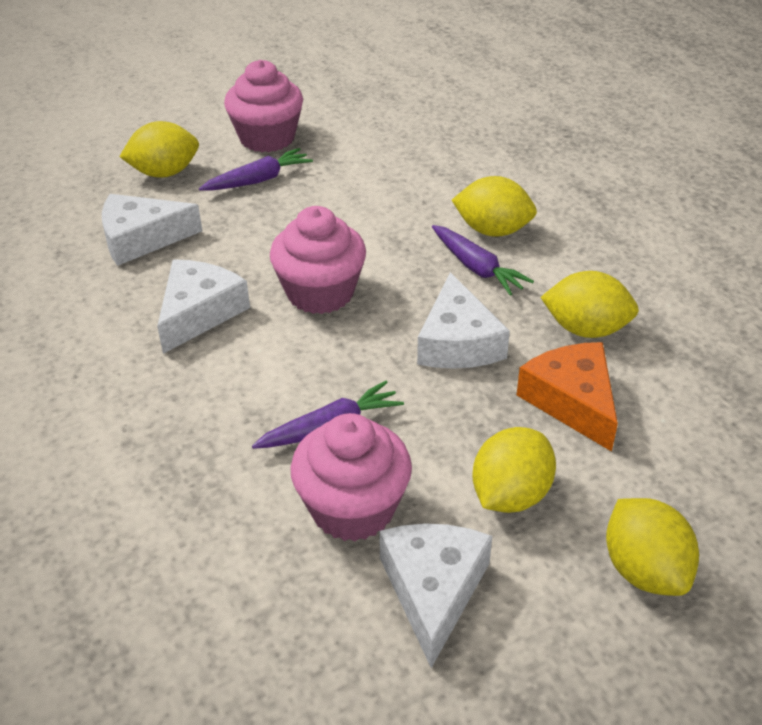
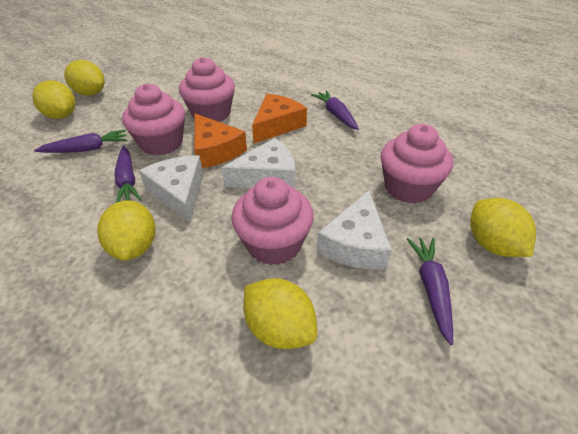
orange cheese: [517,342,618,452] = 1 -> [194,114,247,168] [252,94,307,143] = 2
pink cupcake: [224,60,303,152] [270,206,366,314] [290,413,412,541] = 3 -> [122,84,185,156] [179,57,235,122] [231,177,314,265] [381,124,453,204] = 4
purple carrot: [199,148,313,191] [252,381,404,449] [432,225,534,296] = 3 -> [34,129,127,153] [115,146,141,203] [311,90,359,130] [407,238,453,345] = 4
white cheese: [102,194,202,266] [157,259,250,354] [379,523,492,668] [417,272,510,369] = 4 -> [139,155,203,223] [222,138,295,189] [317,191,392,269] = 3

